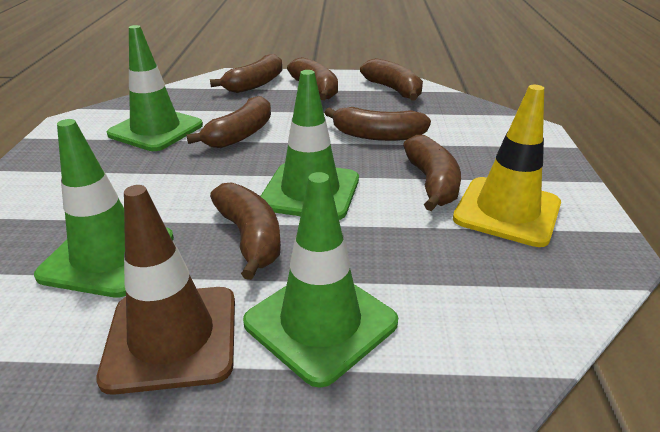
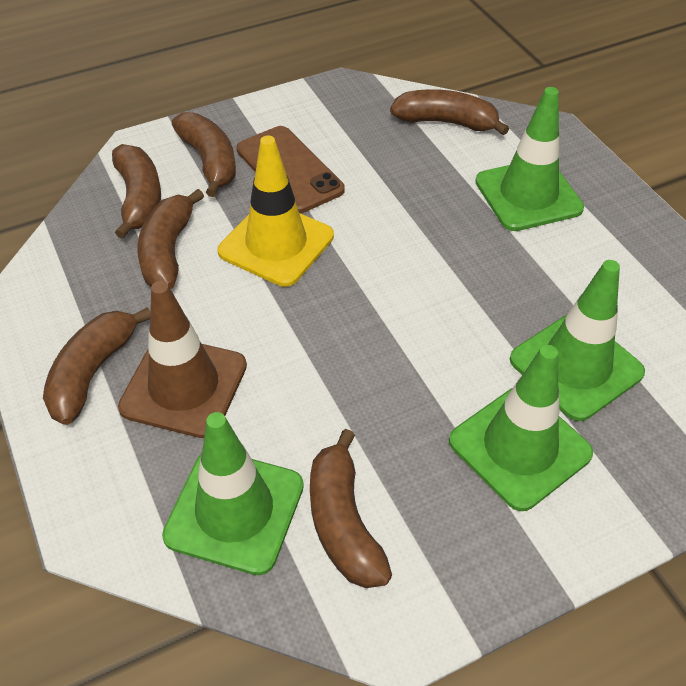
brown banana: [186,96,271,148] [210,54,282,93] [210,182,281,280] [287,57,338,100] [325,107,431,141] [360,58,423,100] [403,135,461,211] = 7 -> [43,307,150,425] [112,144,161,239] [138,189,204,289] [172,112,236,197] [310,429,392,588] [390,89,509,135] = 6
brown phone: none = 0 -> [236,126,345,213] = 1

